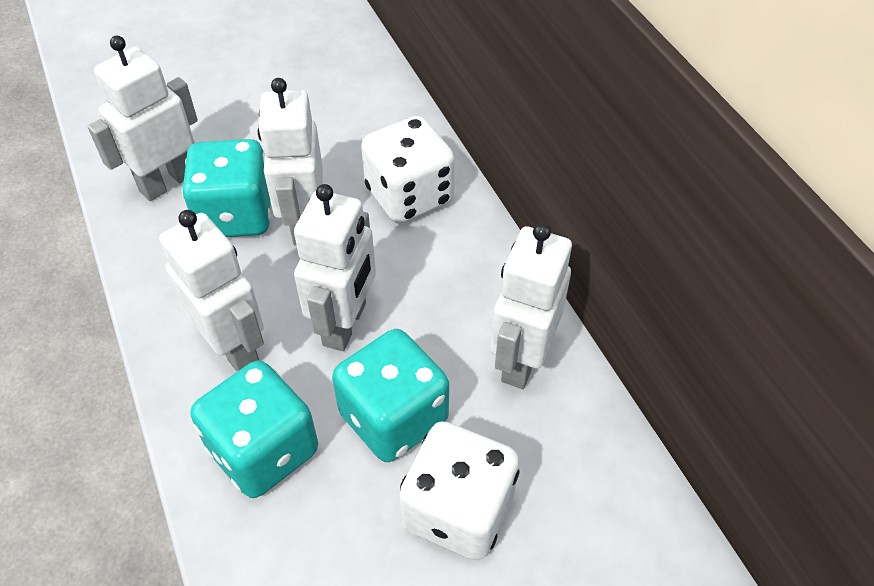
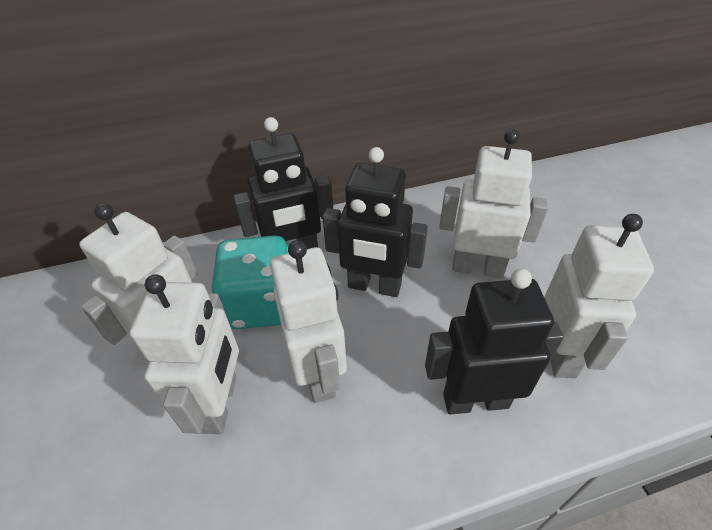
black robot: none = 0 -> [233,117,333,249] [323,147,428,297] [425,269,564,415] = 3
turquoise dice: [182,139,271,237] [190,361,318,498] [332,329,449,462] = 3 -> [212,235,288,329] = 1
white dice: [361,116,455,224] [400,421,520,560] = 2 -> none = 0

